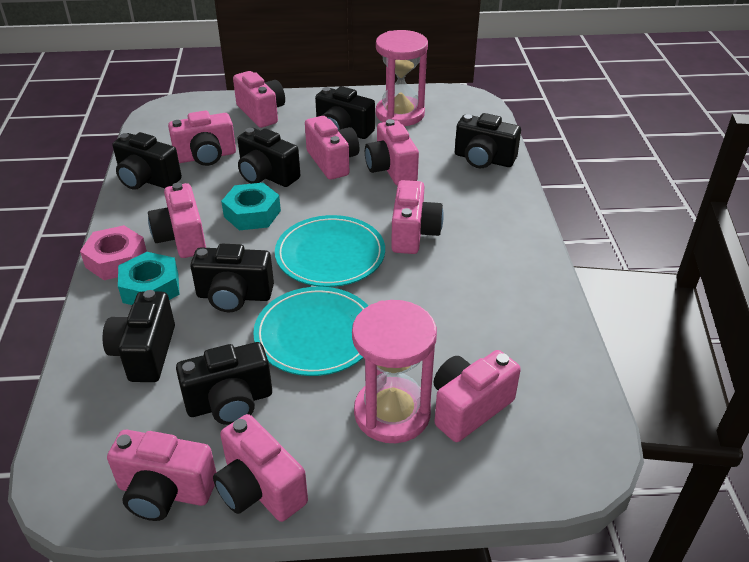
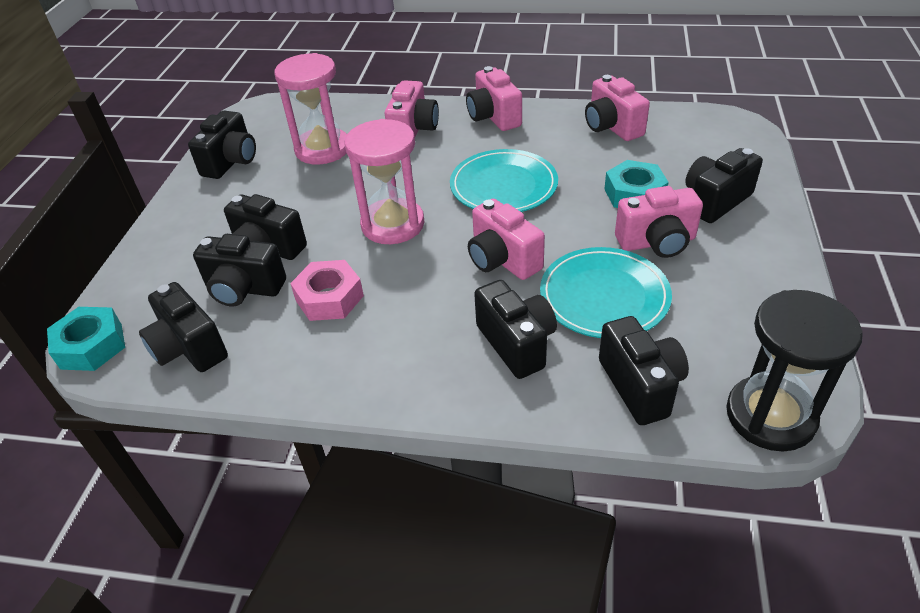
black hourglass: none = 0 -> [726,290,863,452] = 1
pink camera: [107,430,216,521] [148,183,206,258] [168,111,236,166] [213,414,308,522] [233,71,285,128] [305,116,359,180] [365,119,419,185] [391,180,444,254] [434,350,521,442] = 9 -> [385,80,439,137] [466,66,522,131] [468,199,545,280] [585,75,650,141] [615,186,703,258] = 5

